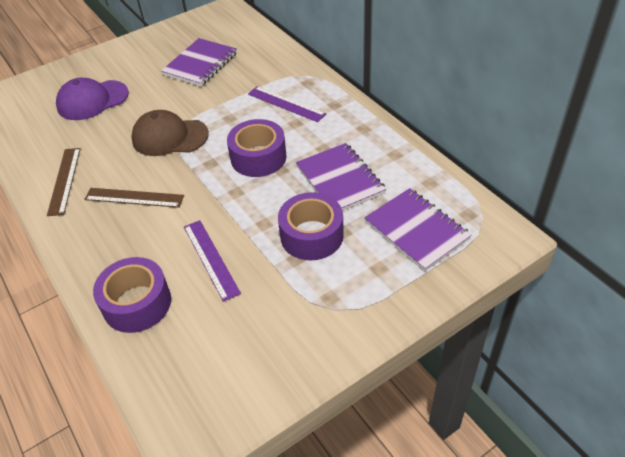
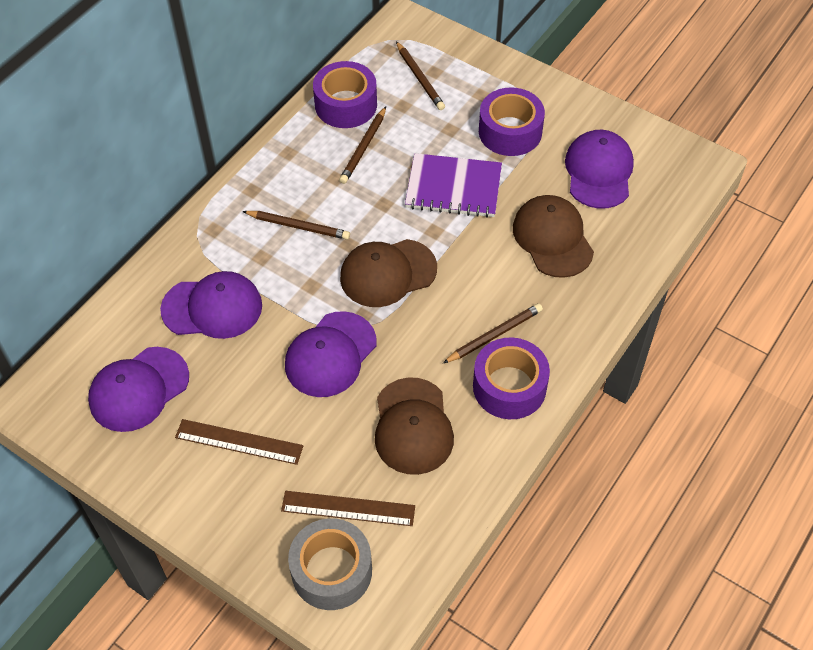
brown cap: [131,110,209,156] = 1 -> [340,239,437,307] [375,377,454,475] [513,195,594,278] = 3
brown pencil: none = 0 -> [242,211,350,240] [339,107,386,184] [396,41,445,110] [443,303,543,363] = 4
grey tape: none = 0 -> [288,518,372,610] = 1
purple cap: [56,78,129,120] = 1 -> [88,347,189,432] [160,271,262,339] [285,311,376,397] [565,130,634,209] = 4
purple notebook: [161,38,237,86] [296,143,386,211] [364,188,472,272] = 3 -> [405,153,502,218] = 1
purple ruler: [184,220,241,302] [248,86,326,122] = 2 -> none = 0

